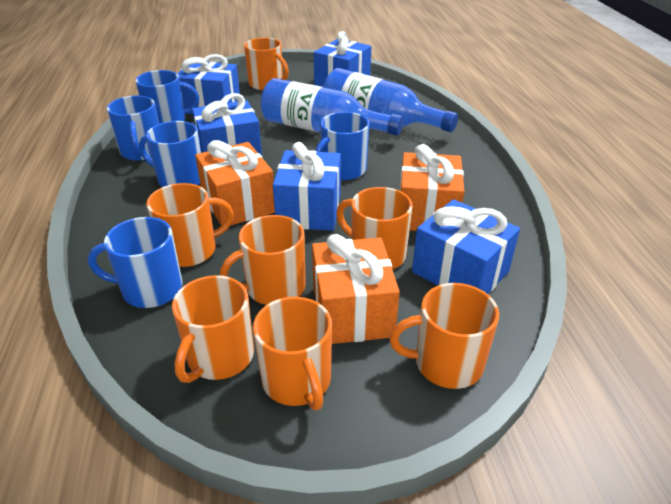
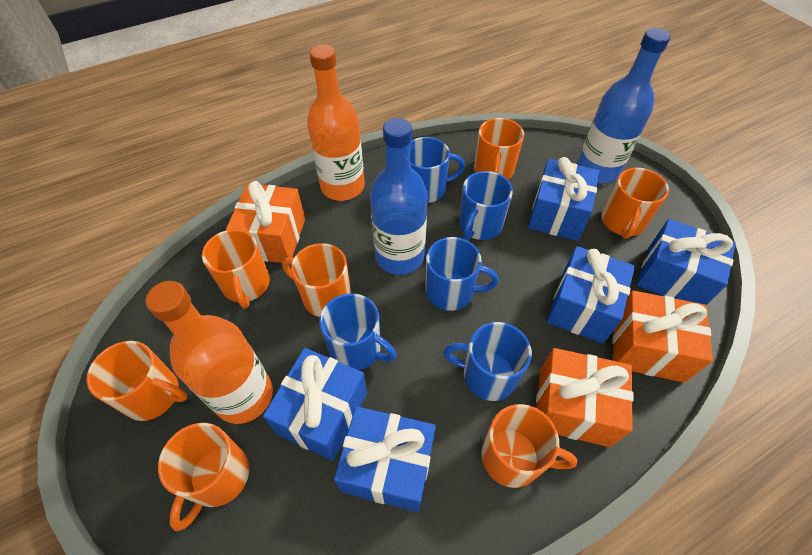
orange bottle: none = 0 -> [146,281,273,424] [307,45,365,201] = 2

